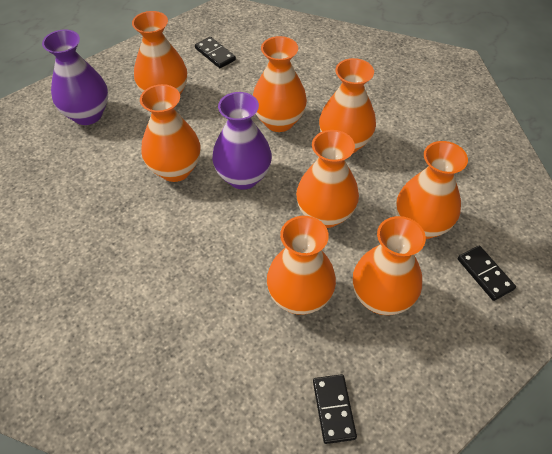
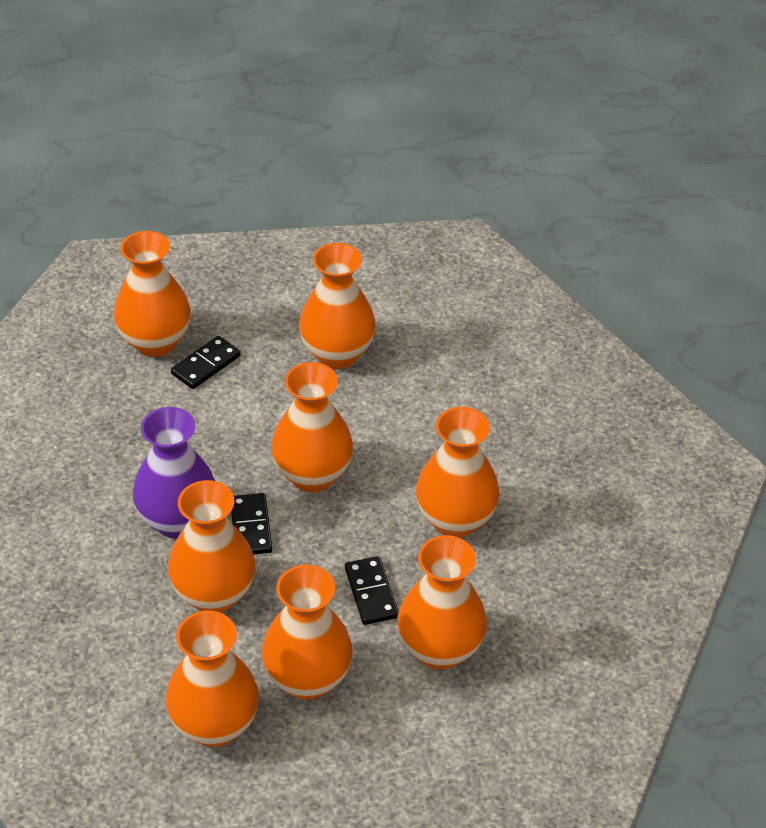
purple vase: [42,29,108,125] [212,92,272,190] = 2 -> [132,407,215,539] = 1

